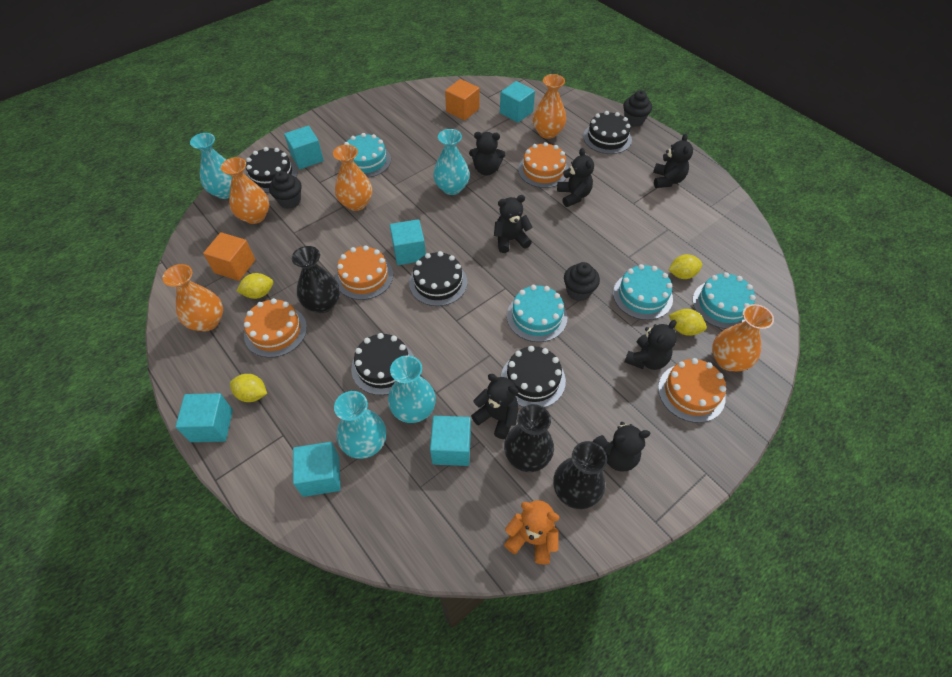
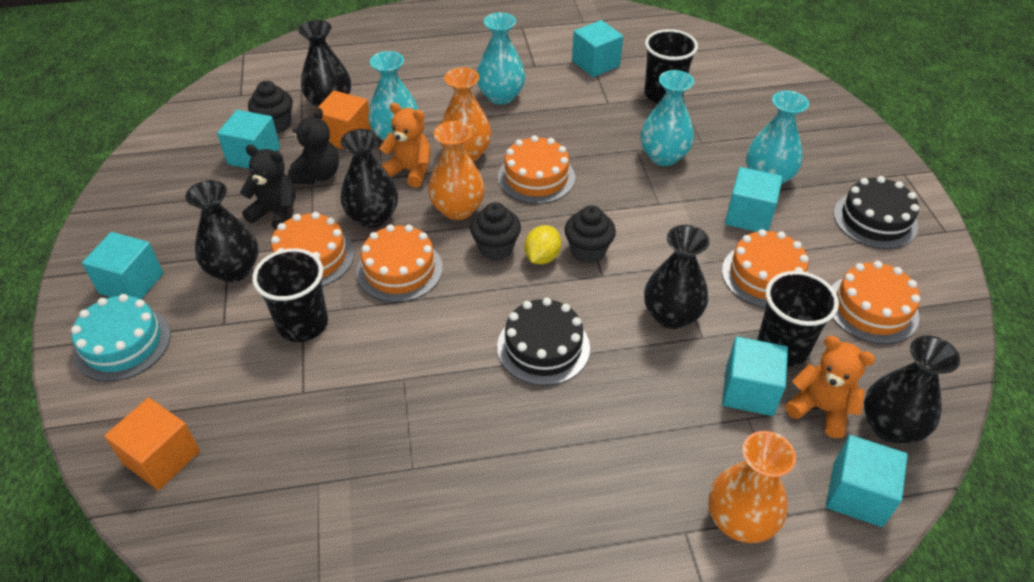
black cake: [246,147,298,193] [351,333,414,395] [409,251,467,306] [501,346,566,408] [583,111,632,154] = 5 -> [497,298,590,386] [834,176,919,249] = 2
black cup: none = 0 -> [252,248,328,342] [644,29,698,103] [757,271,839,366] = 3
black teddy bear: [469,132,506,176] [471,374,519,439] [494,195,533,253] [557,148,594,207] [592,422,651,471] [624,320,677,370] [653,134,693,188] = 7 -> [240,145,295,229] [288,108,339,184] = 2
black vase: [292,246,340,313] [504,404,554,472] [554,441,607,509] = 3 -> [185,180,259,282] [299,20,351,108] [340,129,398,228] [644,225,710,329] [864,335,960,443] = 5
orange cake: [244,298,307,358] [335,245,393,300] [518,142,568,188] [658,358,726,423] = 4 -> [270,212,354,286] [356,224,443,302] [498,135,575,204] [722,229,809,308] [832,261,920,344] = 5
orange teddy bear: [504,500,560,564] = 1 -> [379,103,430,188] [785,336,875,438] = 2
orange vase: [162,264,223,331] [221,157,269,224] [333,144,372,211] [533,74,566,139] [712,304,774,372] = 5 -> [428,121,485,220] [440,68,492,162] [708,431,796,543] = 3
turquoise cake: [341,133,391,178] [507,285,567,342] [613,264,673,320] [693,272,756,329] = 4 -> [71,294,171,382] = 1
yellow lemon: [230,374,267,402] [236,273,273,299] [669,254,702,279] [669,309,707,336] = 4 -> [524,225,561,264] = 1

